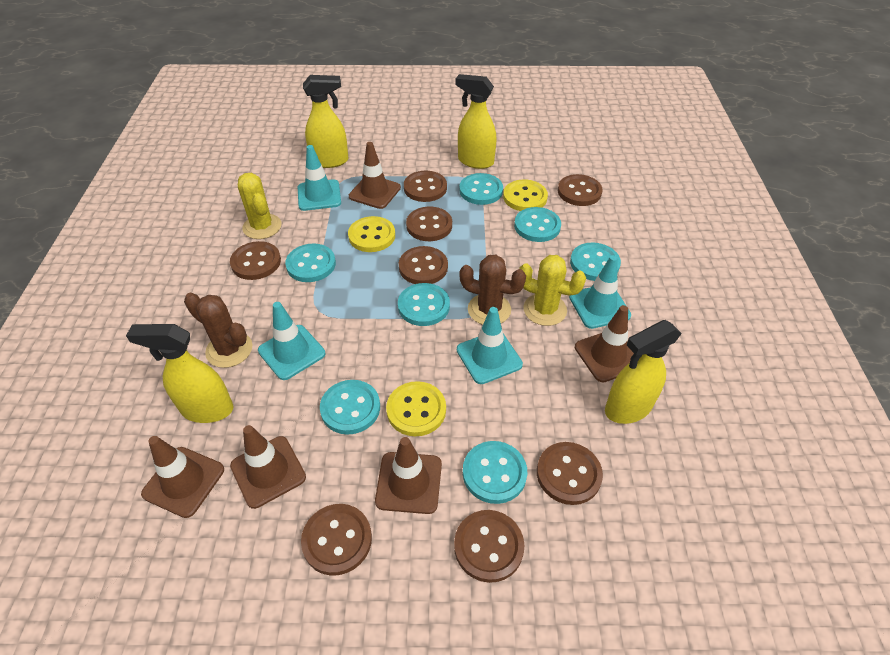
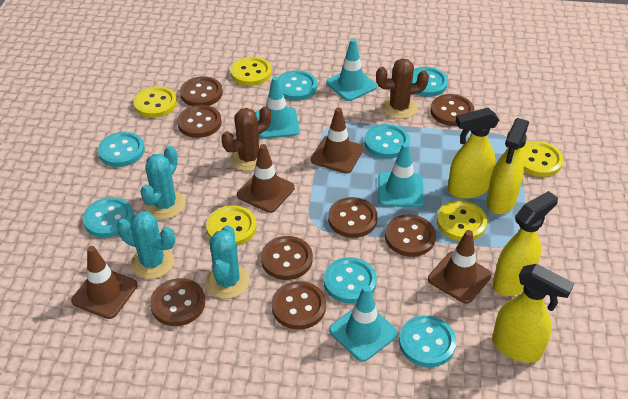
brown traffic cone: [141,436,224,518] [230,425,306,509] [349,142,401,209] [375,437,442,514] [575,305,634,382] = 5 -> [71,246,138,319] [237,144,295,213] [311,108,363,173] [428,230,492,304] = 4
turquoise cactus: none = 0 -> [117,211,175,279] [140,146,185,219] [206,225,250,299] = 3
yellow button: [348,216,395,252] [386,381,446,436] [503,180,548,211] = 3 -> [133,86,177,118] [206,205,256,246] [231,57,272,86] [437,200,487,241] [521,141,563,177] = 5
yellow cactus: [238,173,281,239] [519,255,586,326] = 2 -> none = 0

